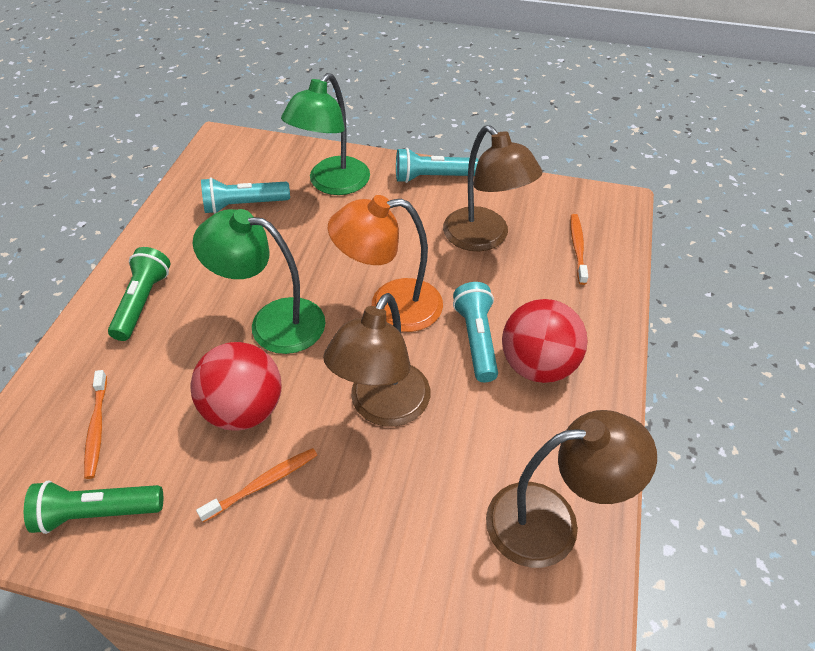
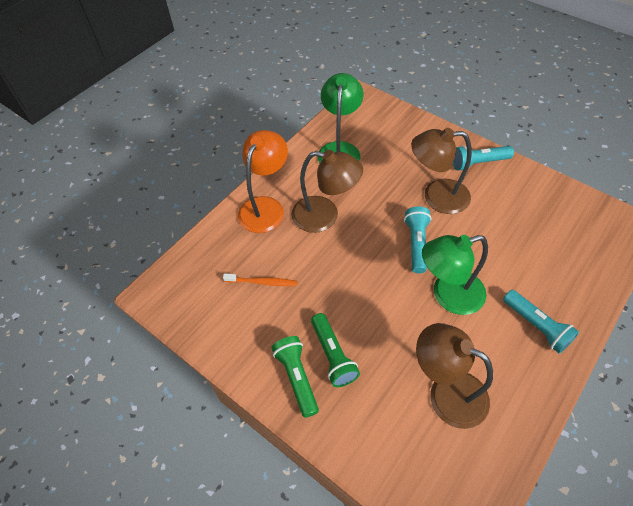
orange toothbrush: [84,370,107,479] [196,448,317,522] [570,214,588,285] = 3 -> [223,273,297,286] = 1
red ball: [190,342,281,431] [502,299,588,383] = 2 -> none = 0

